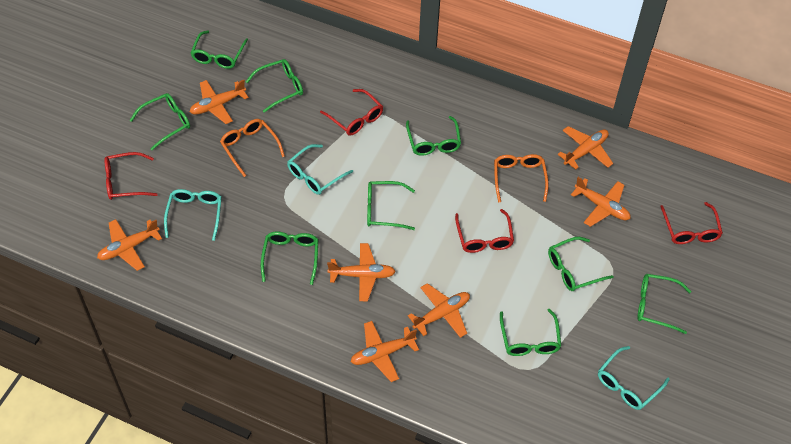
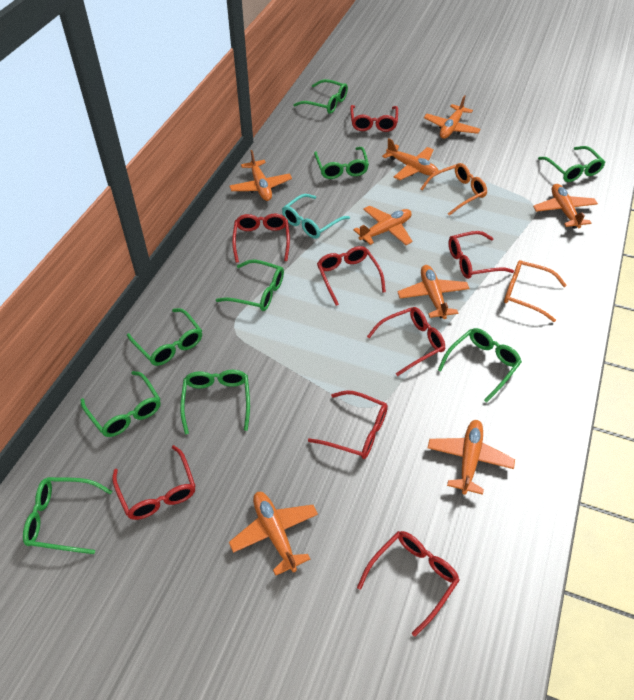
orange plane: [97,219,162,271] [190,80,249,124] [327,243,396,301] [351,321,419,382] [408,283,470,338] [558,126,613,170] [571,177,631,227] = 7 -> [229,150,292,201] [229,492,318,576] [353,205,413,245] [382,138,439,180] [397,265,470,319] [424,95,481,139] [428,420,515,495] [533,184,598,229] = 8
red glasses: [104,152,158,200] [320,89,383,136] [455,209,514,253] [660,202,723,244] = 4 -> [112,445,195,520] [232,213,290,263] [308,390,388,459] [317,246,386,306] [350,105,398,132] [357,531,460,637] [367,307,445,376] [448,231,514,279] = 8
turquoise glasses: [164,189,222,241] [287,144,353,195] [598,346,670,410] = 3 -> [282,194,350,239] = 1

